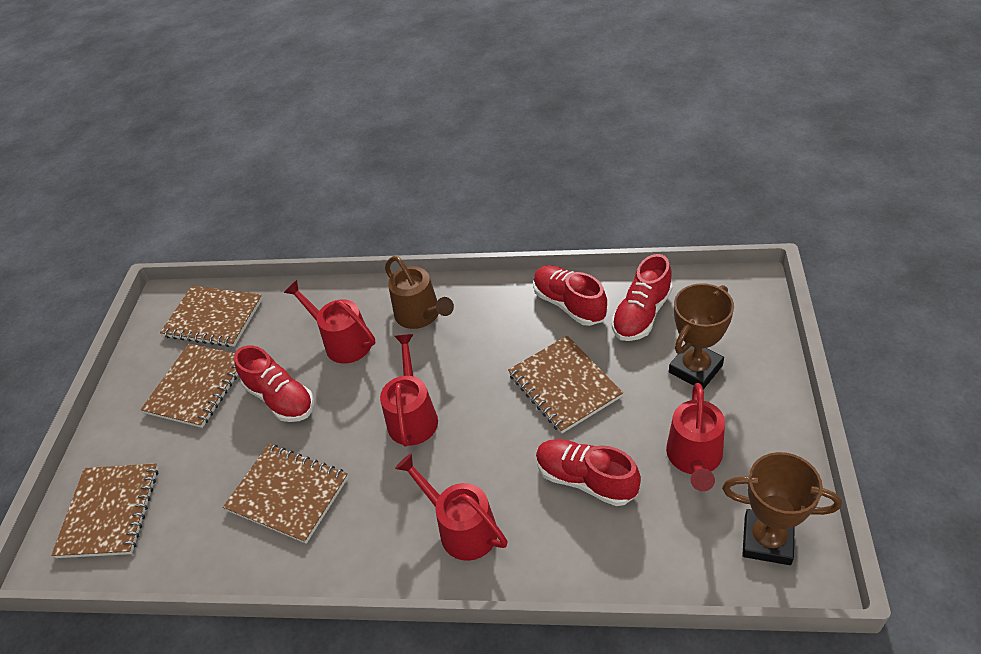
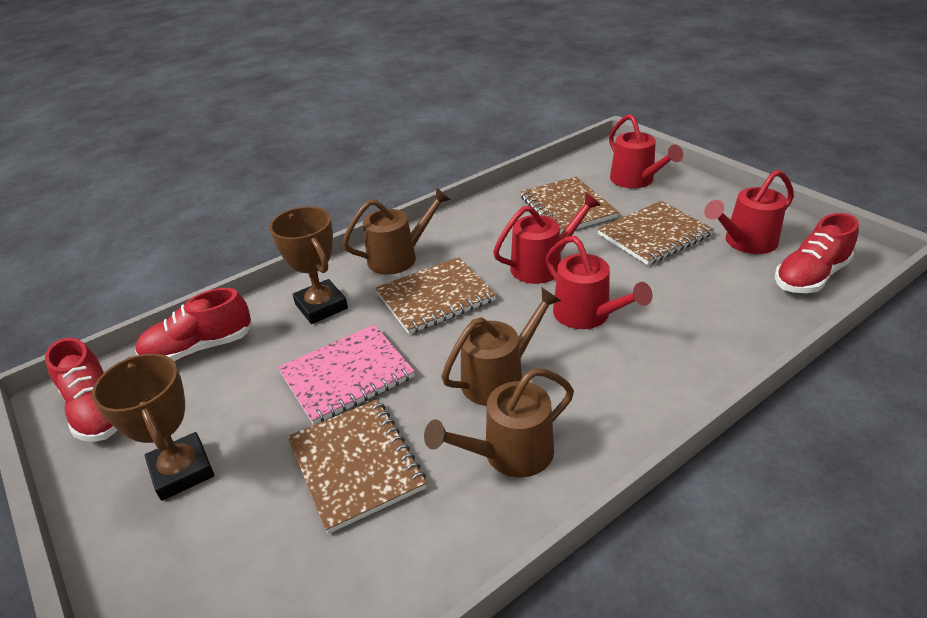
brown notebook: [51,464,159,558] [140,343,238,428] [160,286,263,347] [223,444,348,544] [508,336,623,434] = 5 -> [287,399,427,534] [375,257,496,334] [520,177,619,234] [598,201,714,265] = 4
brown watering can: [385,256,454,329] = 1 -> [342,187,451,275] [424,368,574,477] [441,288,561,406] = 3
pink notebook: none = 0 -> [278,325,415,425] = 1
red shoe: [234,345,314,422] [533,265,607,326] [536,439,641,506] [612,254,673,341] = 4 -> [45,338,117,442] [135,288,251,361] [775,213,859,293] = 3

